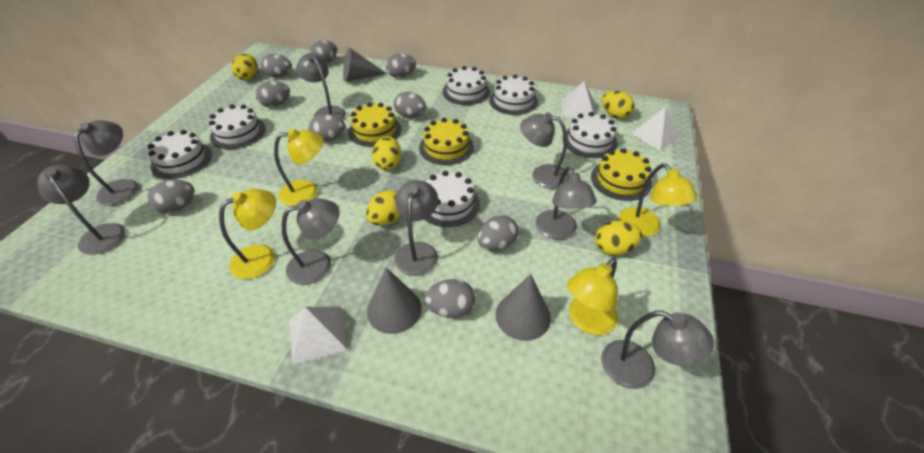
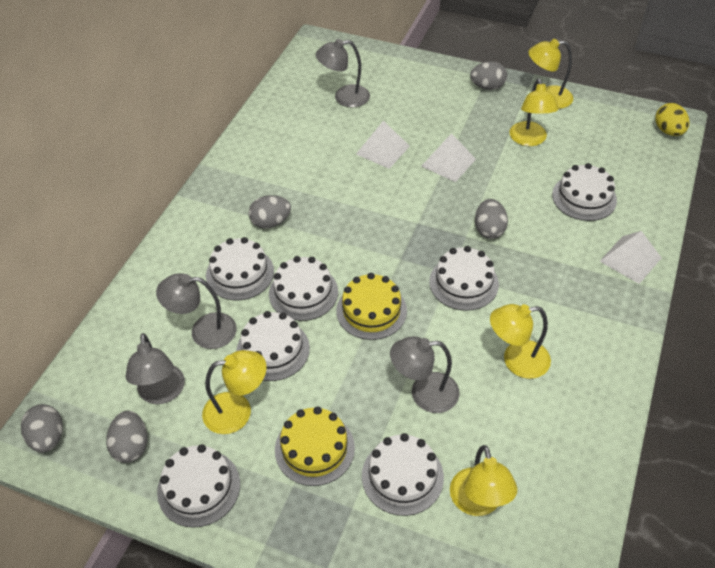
grey cone: [343,48,387,82] [367,267,422,334] [496,274,551,341] = 3 -> none = 0
grey egg: [147,180,194,213] [256,81,290,107] [261,54,292,78] [309,41,337,64] [309,114,345,142] [386,54,416,78] [394,91,426,118] [424,279,476,318] [477,215,518,251] = 9 -> [21,404,63,453] [106,411,147,463] [249,195,291,229] [470,61,507,90] [475,199,508,239] = 5
grey lamp: [37,165,126,255] [74,120,139,206] [282,198,340,285] [296,52,346,119] [394,180,438,276] [520,112,569,189] [536,166,597,240] [601,311,714,389] = 8 -> [126,333,185,404] [156,273,237,349] [316,39,370,107] [390,336,460,413] = 4
white cake: [148,130,212,179] [209,104,266,149] [424,171,480,227] [443,66,490,105] [489,75,538,115] [563,112,618,158] = 6 -> [157,444,240,528] [206,237,274,300] [236,311,310,381] [269,256,338,321] [362,433,444,516] [429,246,499,311] [552,163,617,221] = 7
yellow cake: [348,102,401,147] [419,118,474,165] [591,148,652,201] = 3 -> [275,406,355,486] [336,273,407,340] = 2
yellow egg: [231,54,257,80] [366,190,401,225] [372,136,401,170] [595,221,642,256] [602,91,635,119] = 5 -> [655,103,689,136] = 1
yellow lamp: [219,189,276,279] [274,129,324,206] [567,258,618,335] [619,164,697,237] = 4 -> [202,350,266,434] [450,445,517,516] [490,304,551,379] [509,79,559,146] [528,39,573,109] = 5

